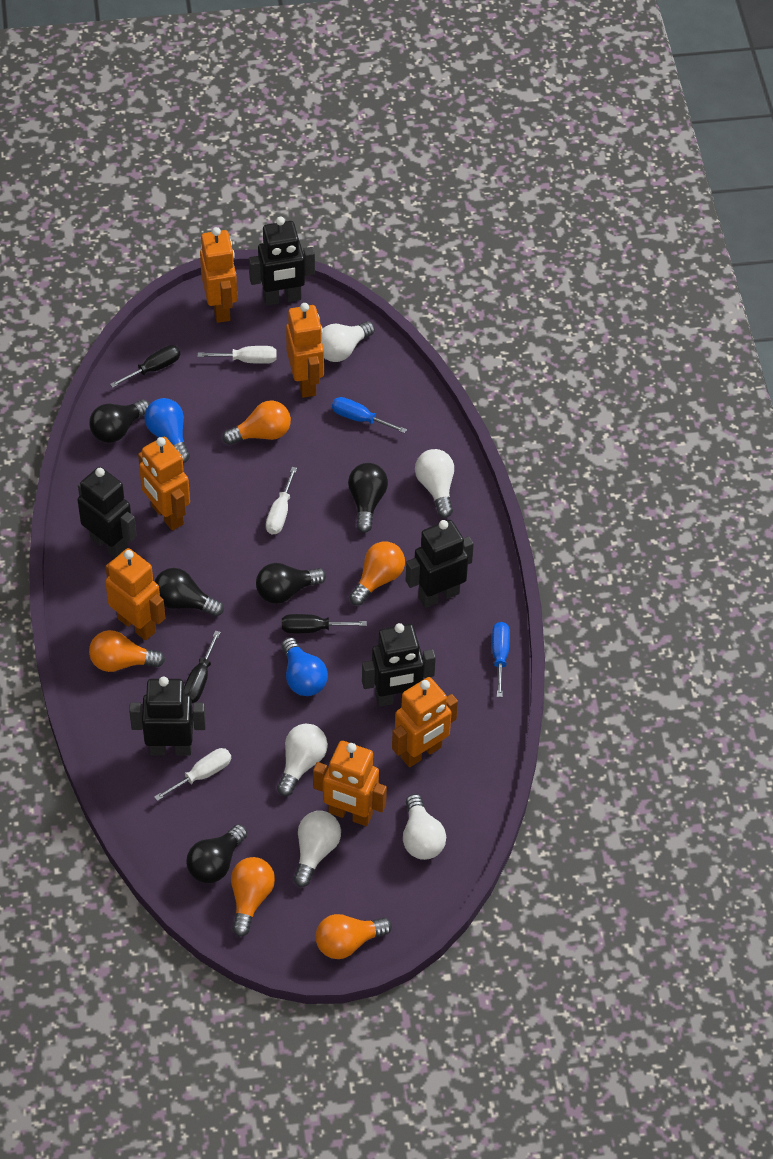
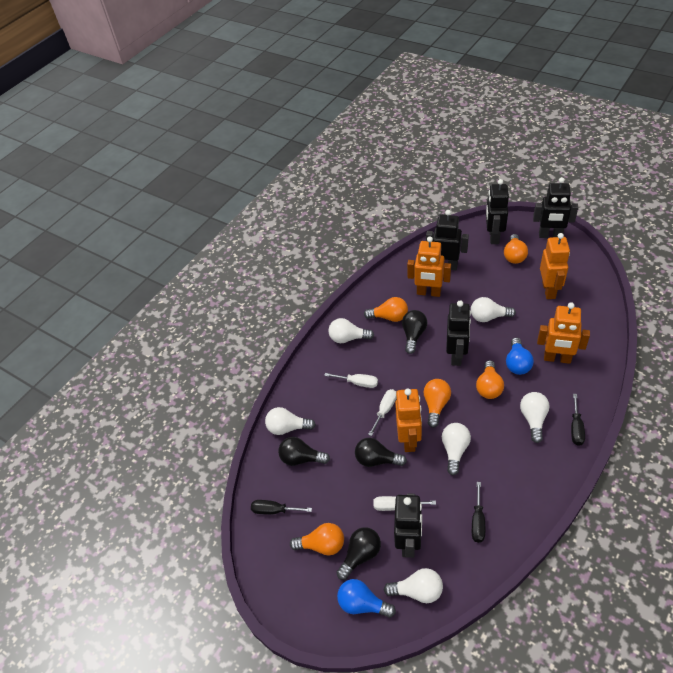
black light bulb: [89,399,150,443] [154,568,224,617] [186,824,248,883] [256,563,326,604] [348,463,388,533] = 5 -> [278,437,330,466] [336,527,381,580] [355,438,407,467] [402,310,427,354] = 4
blue screwdriver: [332,397,407,434] [492,622,510,697] = 2 -> none = 0
orange robot: [105,548,165,641] [138,437,190,531] [200,227,237,323] [286,303,324,398] [313,741,387,826] [392,677,458,767] = 6 -> [395,388,422,452] [407,236,451,297] [537,302,590,364] [540,233,570,299] = 4
white light bulb: [277,724,328,796] [293,811,341,887] [321,321,375,362] [403,794,446,860] [415,449,454,518] = 5 -> [265,407,316,435] [329,318,374,343] [384,568,443,603] [442,423,471,476] [471,297,516,322] [520,392,550,443] = 6

